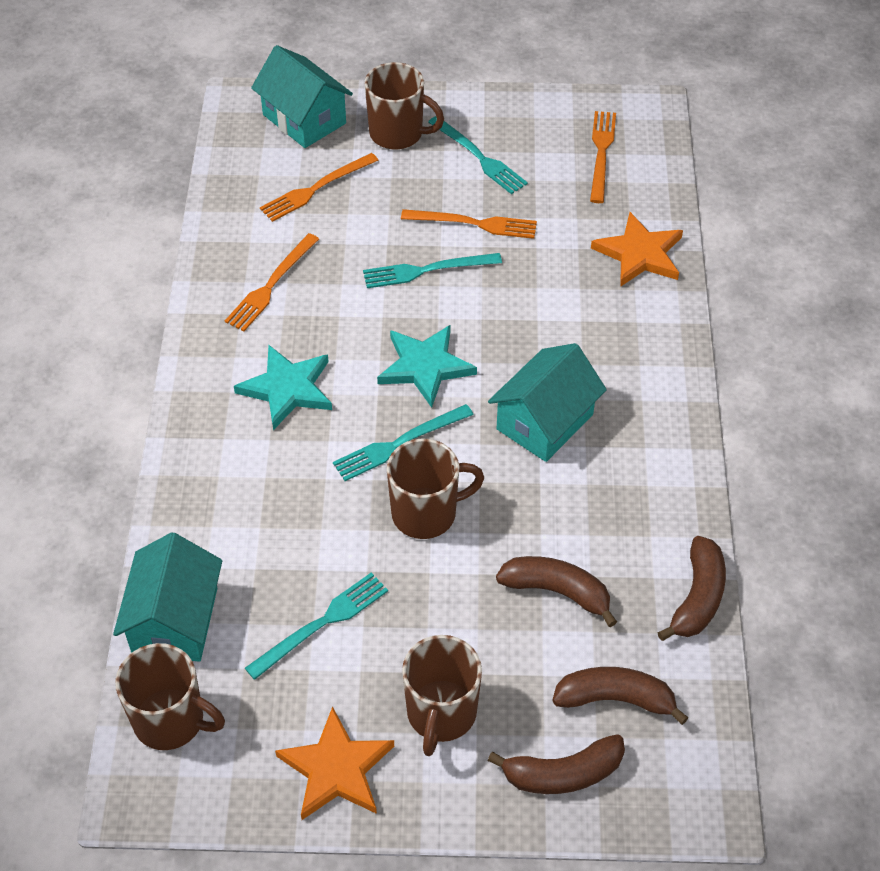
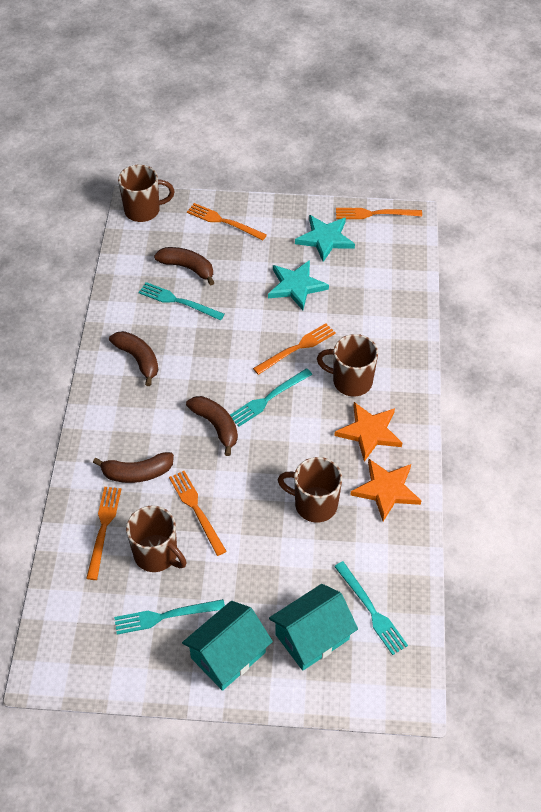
orange fork: [225,233,319,331] [260,153,379,222] [401,209,537,239] [590,111,616,203] = 4 -> [86,487,121,580] [169,471,227,556] [187,203,267,240] [253,323,336,375] [336,208,422,219] = 5
turquoise house: [113,532,222,662] [251,45,353,148] [488,343,607,462] = 3 -> [182,601,273,691] [269,584,358,671] = 2

